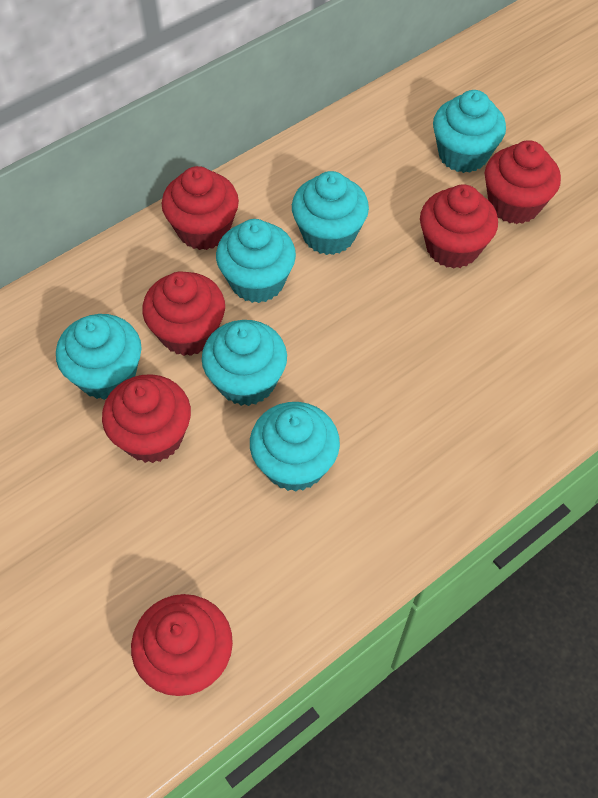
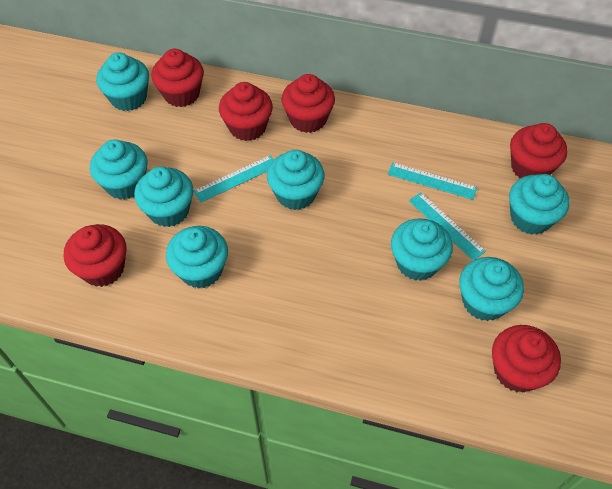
turquoise cupcake: [56,314,142,400] [202,320,287,406] [216,219,296,303] [250,402,340,492] [292,171,369,255] [433,90,506,173] = 6 -> [90,139,148,200] [96,52,149,111] [134,167,193,227] [166,226,228,289] [267,150,325,210] [391,218,453,281] [459,257,524,321] [509,174,569,234] = 8
turquoise ruler: none = 0 -> [193,155,274,203] [388,162,477,200] [409,192,486,260] = 3

